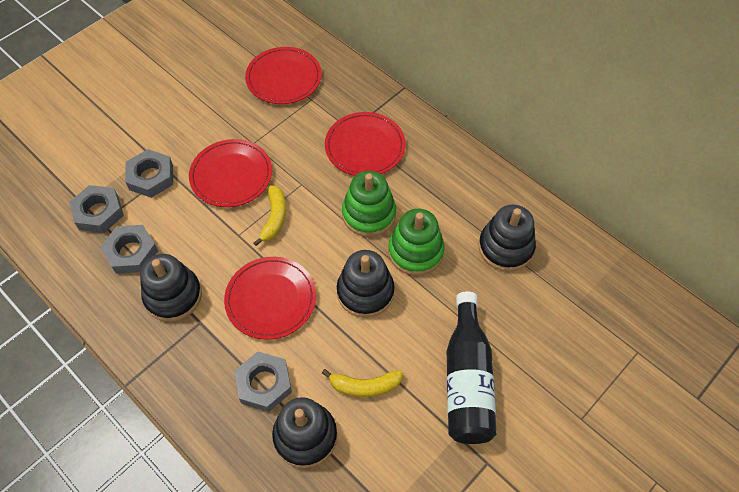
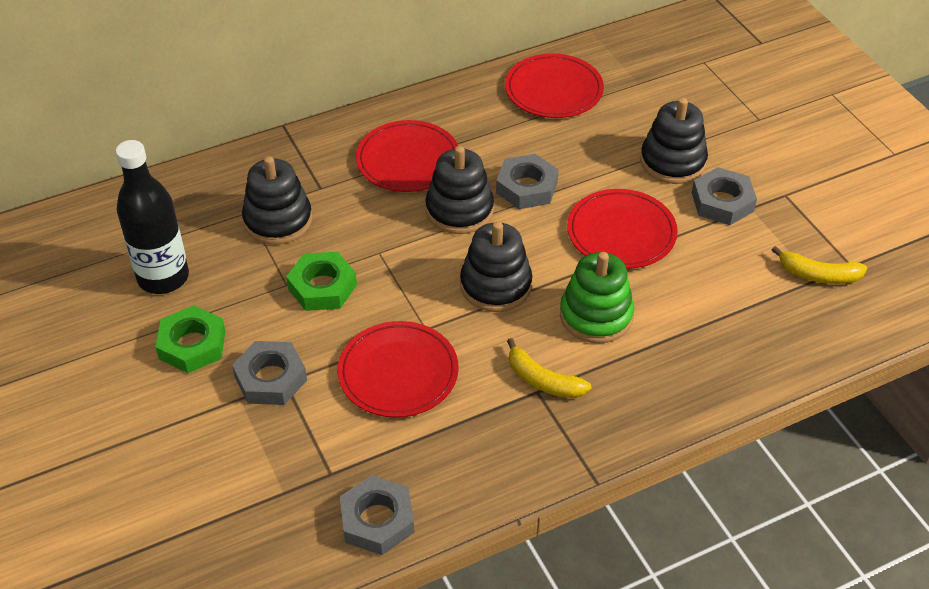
green nut: none = 0 -> [155,305,225,373] [286,252,357,311] = 2
green stacking toy: [342,171,396,237] [388,209,445,276] = 2 -> [560,252,634,344] = 1

